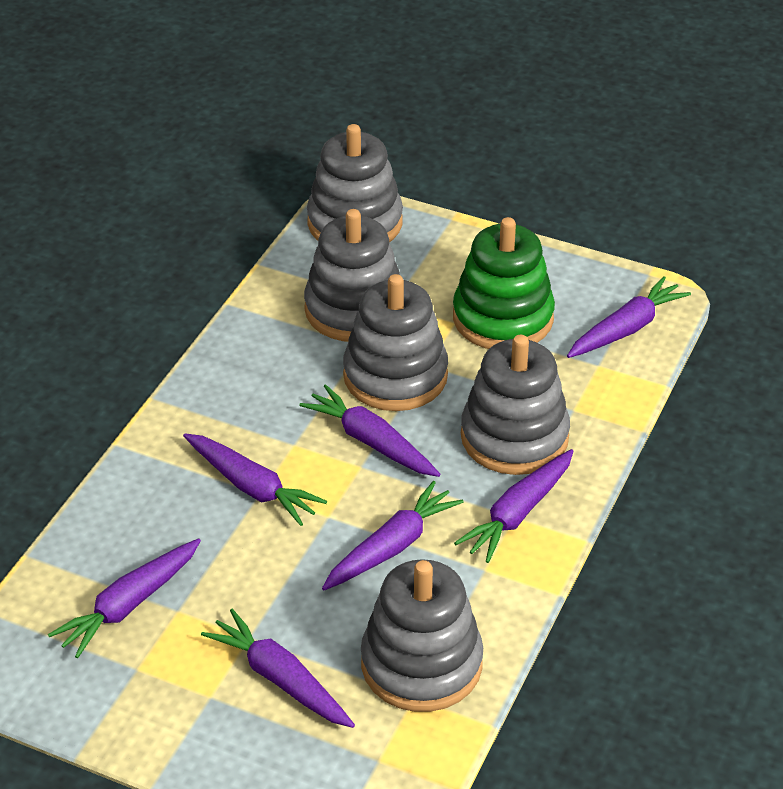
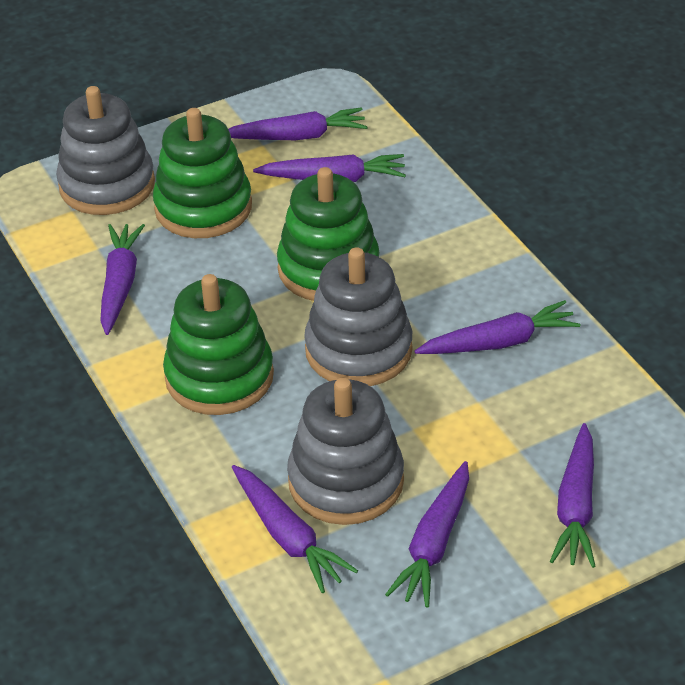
green stacking toy: [453,217,555,349] = 1 -> [153,108,252,238] [163,274,274,415] [277,167,380,301] = 3
grey stacking toy: [304,209,400,342] [307,124,403,242] [343,274,448,411] [361,559,483,712] [461,335,570,475] = 5 -> [56,86,155,215] [287,378,404,525] [304,247,413,386] = 3

